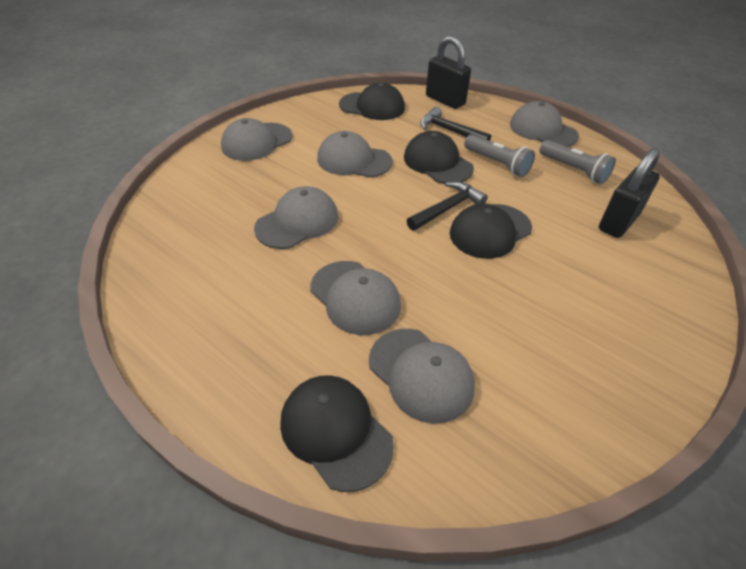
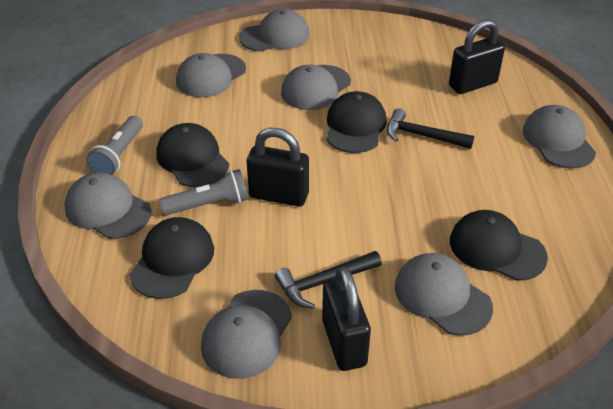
black padlock: [426,36,471,109] [599,148,660,238] = 2 -> [247,128,309,207] [322,267,371,371] [449,19,505,94] = 3
grey cap: [221,118,292,161] [254,186,338,249] [310,261,401,335] [317,131,393,178] [369,329,475,424] [510,101,579,147] = 6 -> [64,173,151,239] [176,53,246,97] [201,290,292,379] [239,9,310,51] [281,64,351,110] [395,253,493,336] [523,105,596,169] = 7

